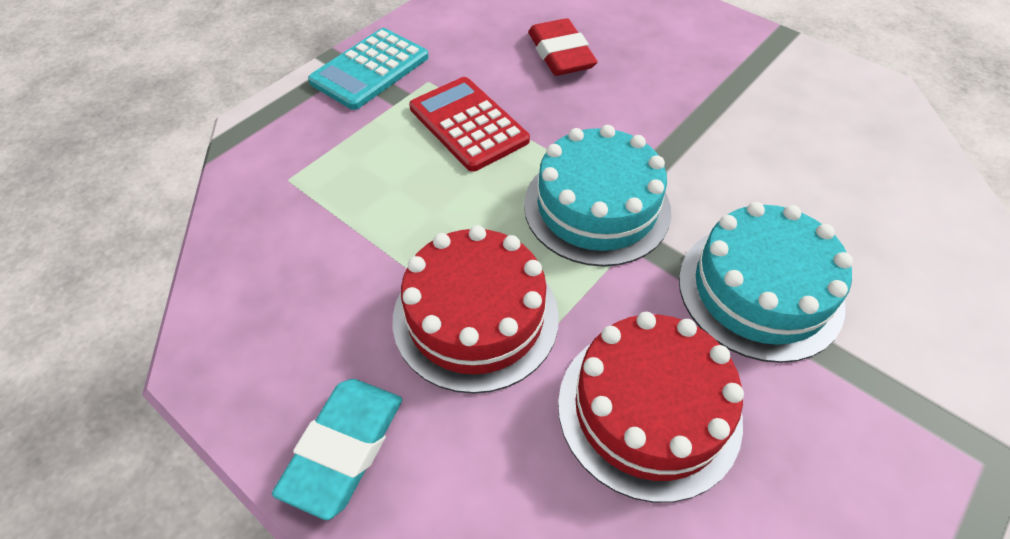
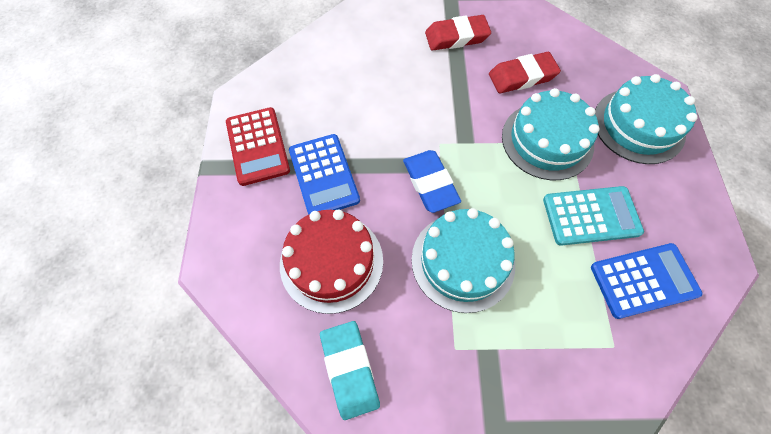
blue calculator: none = 0 -> [289,134,360,215] [591,243,702,319] = 2
blue eraser: none = 0 -> [403,150,461,213] = 1
red cake: [393,225,559,394] [558,312,744,503] = 2 -> [280,209,383,314] = 1
red eraser: [528,18,597,76] = 1 -> [425,15,491,51] [489,52,561,93] = 2
turquoise cake: [524,125,671,267] [679,202,853,363] = 2 -> [412,208,515,313] [502,88,599,180] [595,74,698,164] = 3

